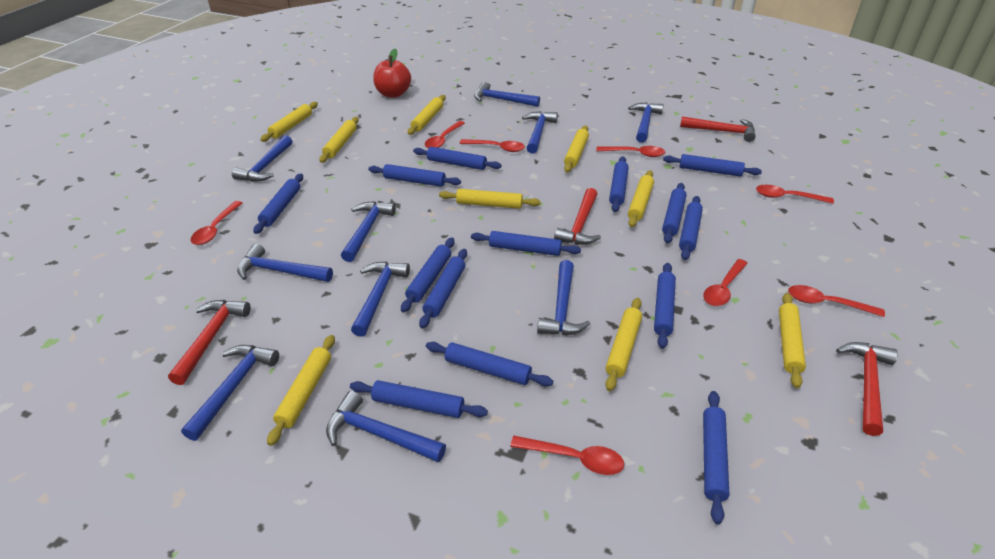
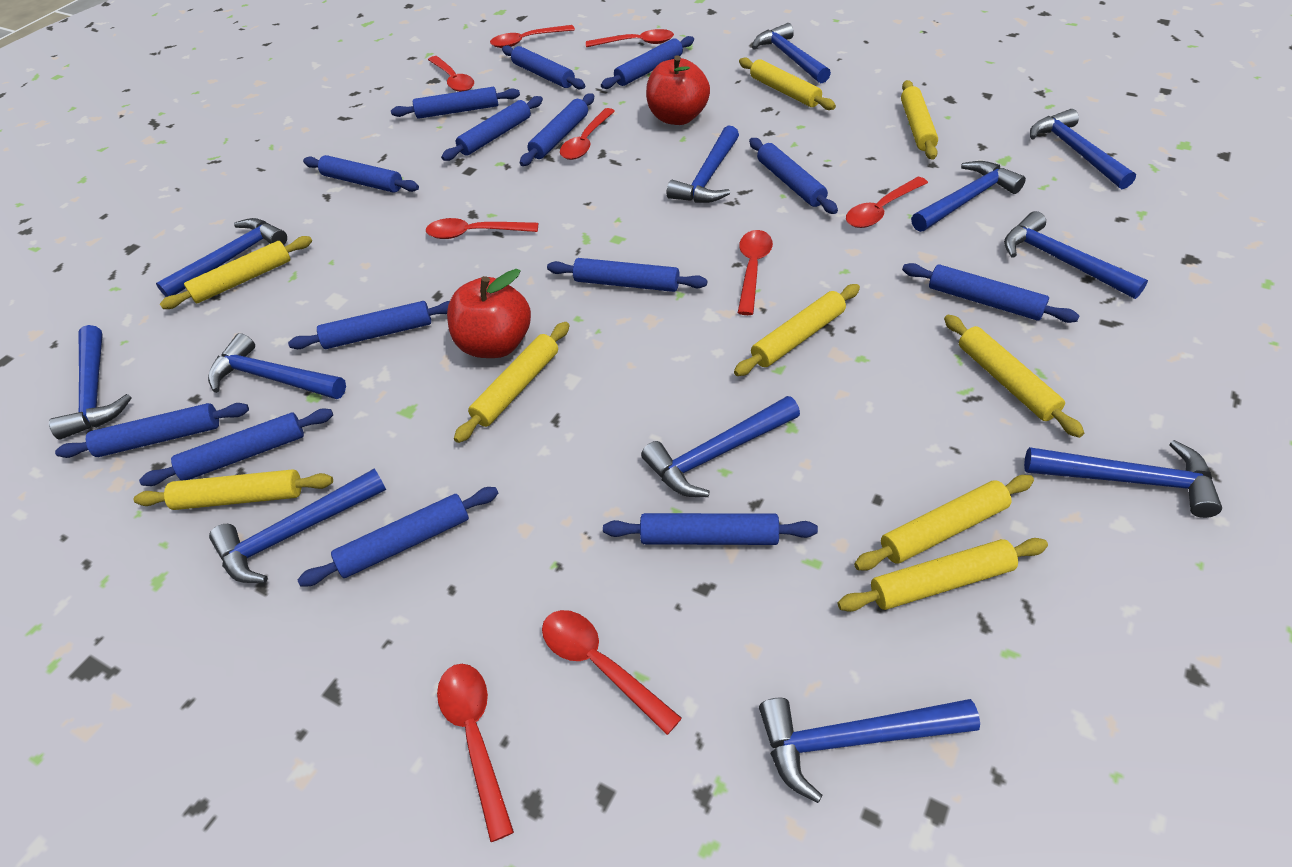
blue hammer: [181,345,279,441] [232,135,292,182] [237,244,333,282] [326,391,446,463] [341,201,396,262] [351,261,410,337] [474,82,540,107] [522,111,558,154] [537,260,590,335] [628,102,664,143] = 10 -> [49,325,132,440] [156,218,287,297] [208,333,346,399] [209,469,386,583] [641,396,800,497] [667,125,739,203] [752,23,831,83] [759,698,980,803] [911,161,1026,232] [1004,211,1148,299] [1024,440,1222,518] [1030,109,1136,189] = 12
red apple: [373,49,411,98] = 1 -> [447,269,531,358] [646,55,710,125] = 2
red hammer: [168,300,251,385] [554,188,601,245] [680,116,756,142] [836,342,898,436] = 4 -> none = 0
red spoon: [190,201,242,245] [425,121,465,148] [459,139,525,152] [510,436,624,475] [596,146,665,157] [703,259,748,306] [756,185,834,204] [788,285,885,317] = 8 -> [426,218,538,239] [428,56,474,92] [437,664,514,842] [490,25,575,48] [542,610,682,735] [560,108,615,160] [586,29,674,47] [738,230,773,315] [846,177,928,228] = 9

